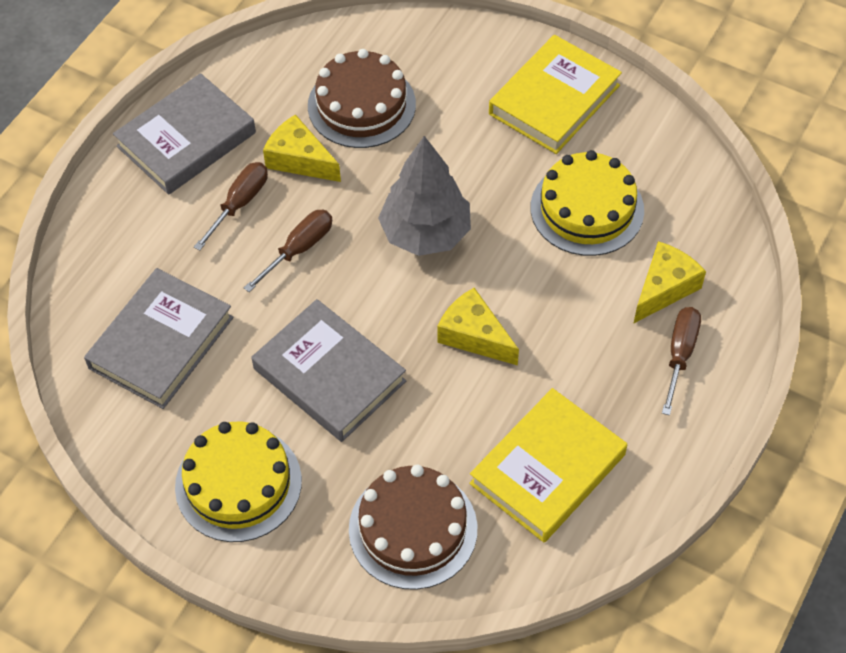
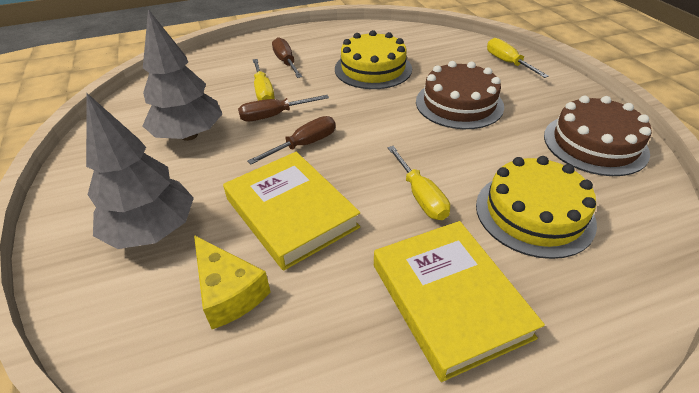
grey book: [84,268,233,409] [113,73,256,195] [252,299,406,442] = 3 -> none = 0
grey tree: [378,136,471,256] = 1 -> [86,92,194,249] [143,9,222,141] = 2
yellow cheese: [263,114,341,182] [437,288,519,366] [633,241,706,324] = 3 -> [194,235,271,329] = 1
yellow screwdriver: none = 0 -> [253,59,275,101] [387,146,450,220] [487,38,549,78] = 3

